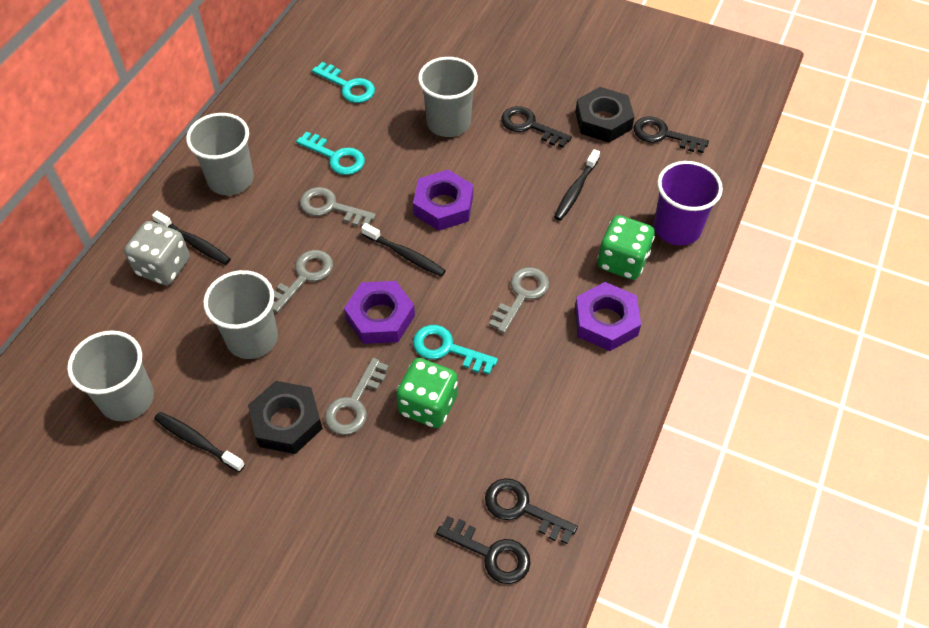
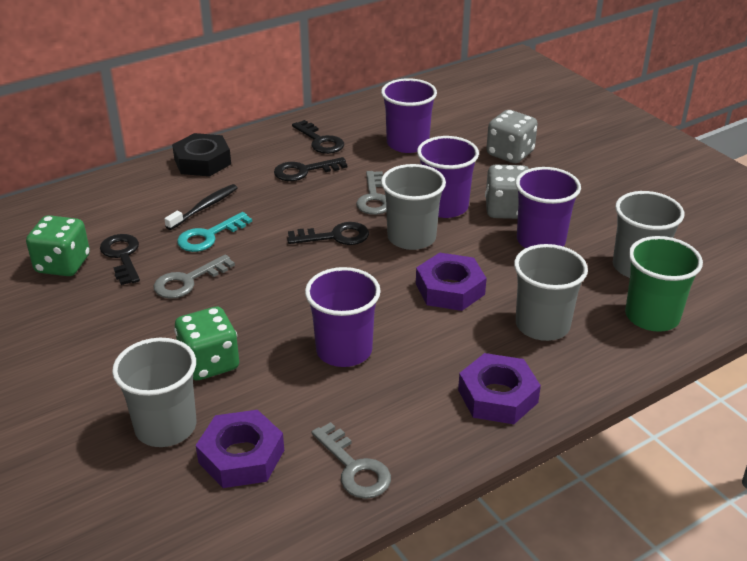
black nut: [248,381,323,454] [575,87,635,143] = 2 -> [172,133,231,176] = 1
black toothbrush: [152,211,231,265] [154,412,245,472] [361,223,446,277] [554,149,600,221] = 4 -> [164,184,237,230] = 1
green cup: none = 0 -> [625,236,703,332] = 1
grey dice: [124,221,190,285] = 1 -> [485,165,529,219] [486,110,538,163] = 2
grey key: [272,250,333,313] [300,187,376,226] [324,358,389,435] [489,267,549,334] = 4 -> [154,255,235,299] [312,422,391,499] [356,171,387,215] = 3
purple cup: [654,161,723,246] = 1 -> [305,267,381,367] [381,78,437,153] [417,136,479,218] [515,167,581,248] = 4
turquoise key: [296,132,365,175] [312,62,375,103] [413,325,498,374] = 3 -> [177,212,252,252] = 1

